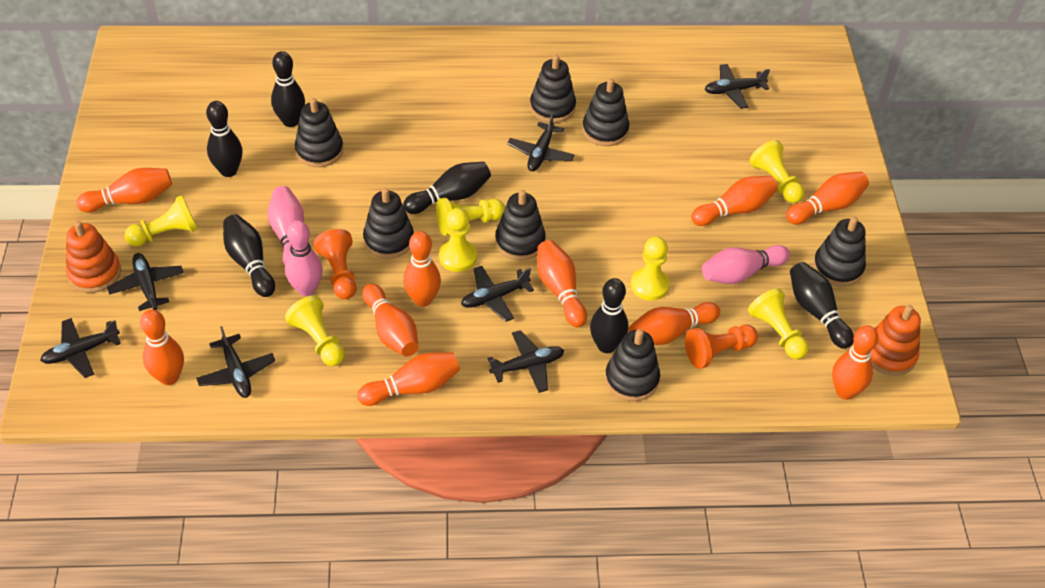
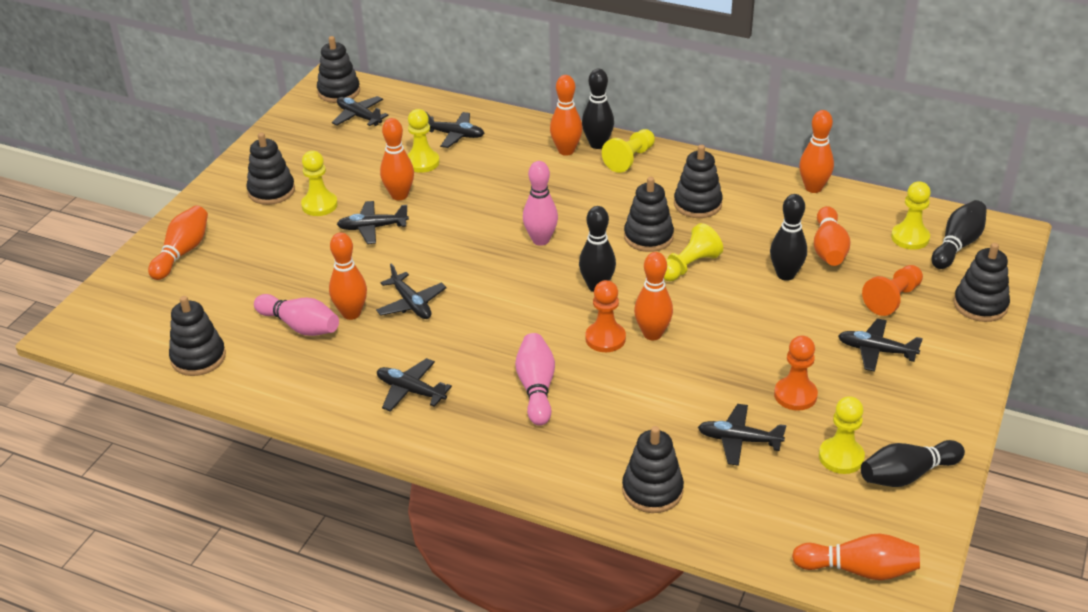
black bowling pin: [206,101,243,177] [223,214,275,297] [271,51,305,127] [403,162,491,214] [590,278,628,353] [790,262,854,349] = 6 -> [579,206,616,292] [582,69,614,149] [770,194,807,281] [861,440,965,487] [931,200,987,269] = 5
orange bowling pin: [76,168,172,213] [140,309,184,385] [357,352,460,406] [362,284,419,357] [403,231,441,307] [537,240,587,327] [629,302,720,345] [691,176,778,226] [786,172,869,224] [832,325,878,400] = 10 -> [148,206,208,280] [329,232,367,320] [380,118,414,201] [550,75,582,156] [634,252,673,340] [792,533,920,580] [799,110,834,193] [814,206,851,266] = 8
orange pawn: [314,229,357,299] [685,325,758,369] = 2 -> [585,280,626,352] [774,336,818,411] [862,265,923,316] = 3
orange stacking toy: [66,221,121,293] [871,305,921,376] = 2 -> none = 0
yellow pawn: [125,195,198,247] [285,296,345,366] [436,198,505,236] [439,208,477,272] [631,236,670,301] [748,288,809,359] [750,140,805,203] = 7 -> [301,151,338,216] [407,109,439,173] [602,129,655,173] [664,223,723,281] [819,396,865,474] [891,181,931,250] = 6

